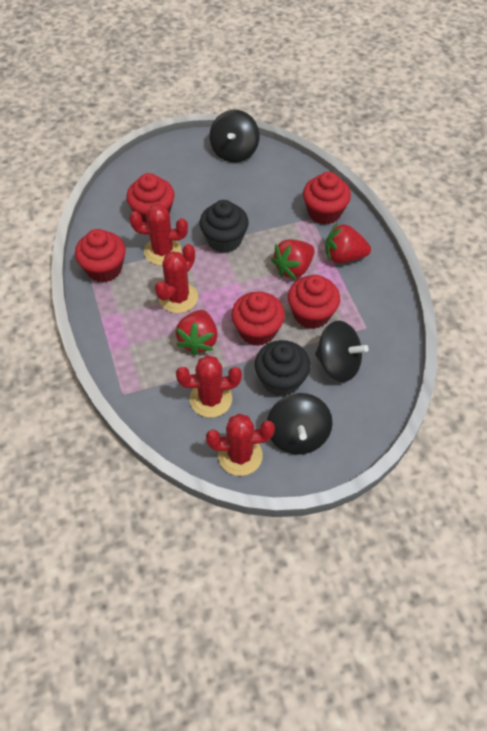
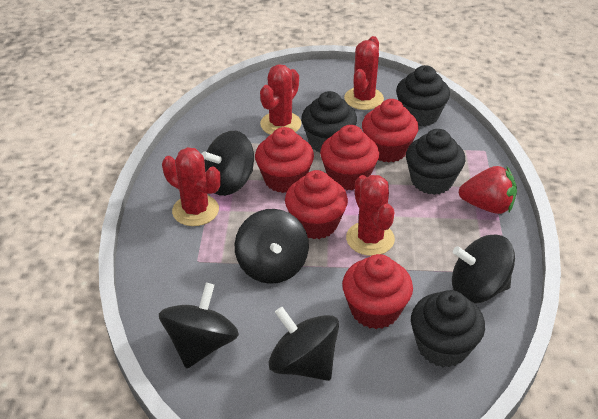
black cupcake: [200,200,249,253] [255,340,311,397] = 2 -> [301,91,357,153] [396,65,450,126] [406,129,465,195] [411,290,485,367] = 4
black spinning top: [210,110,259,163] [267,393,332,455] [315,321,369,382] = 3 -> [159,283,239,369] [202,131,254,196] [235,209,309,284] [268,307,339,381] [452,235,515,304] = 5
red strawberry: [176,310,218,355] [271,239,314,280] [326,223,371,263] = 3 -> [459,166,517,214] = 1

